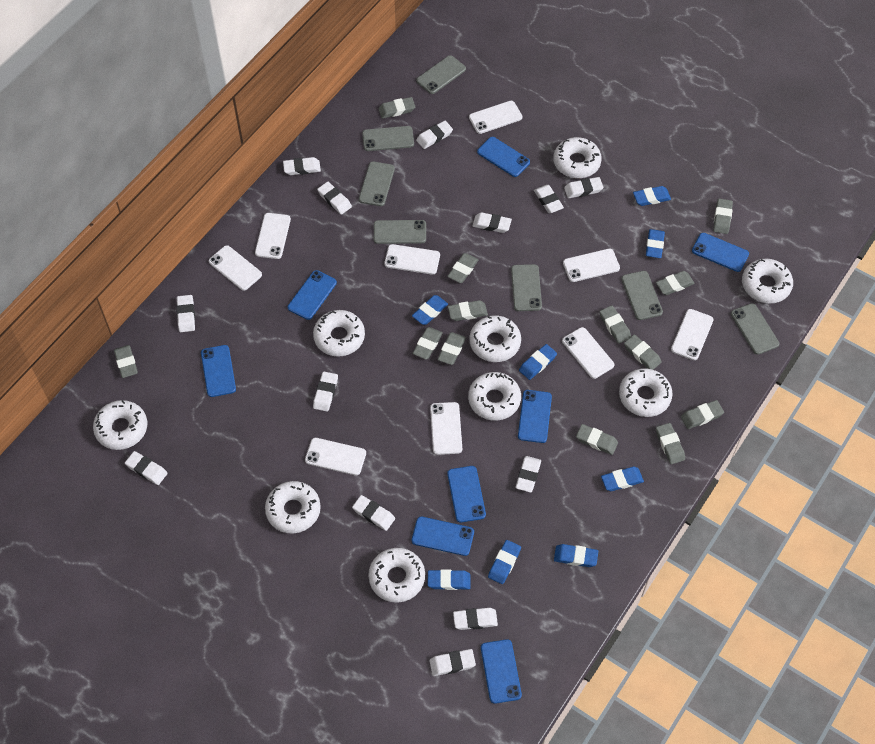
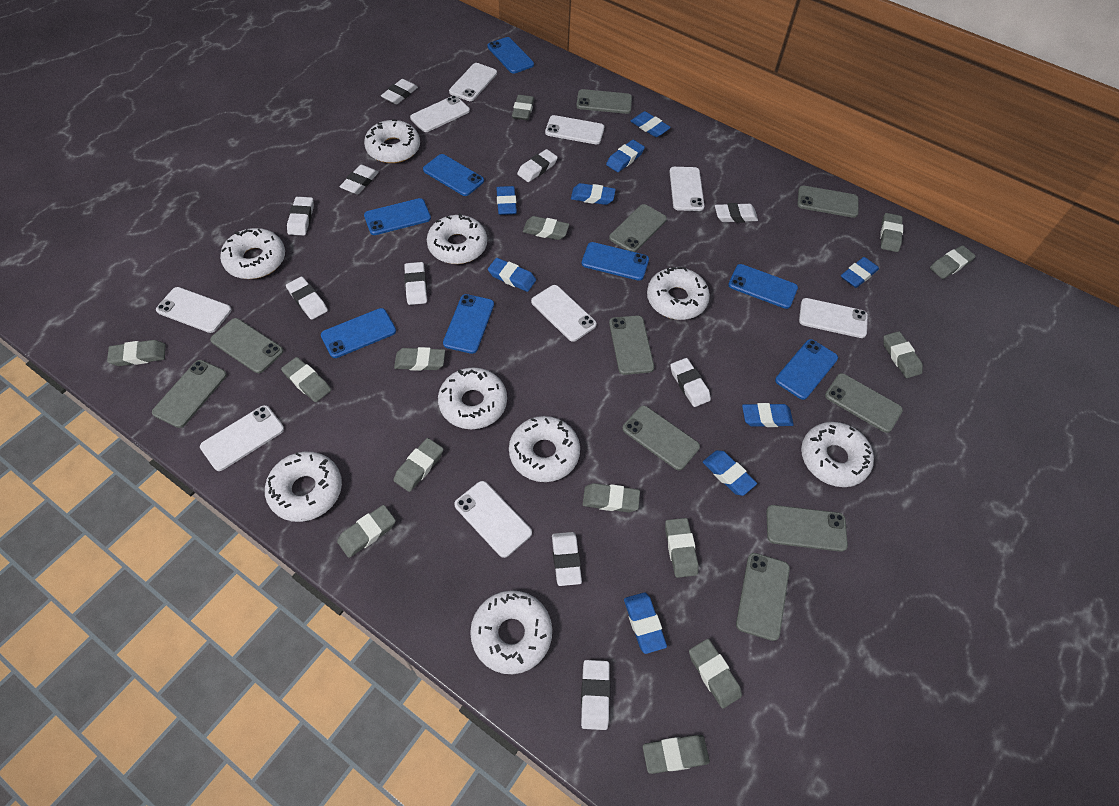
blue eraser: [412,295,448,325] [428,569,470,590] [488,540,521,584] [519,344,557,380] [554,544,598,567] [601,467,644,491] [633,186,671,206] [646,229,665,258] = 8 -> [488,258,536,292] [496,186,517,215] [571,183,616,205] [606,140,645,172] [624,592,667,654] [630,111,671,137] [703,450,757,496] [742,403,794,427] [841,257,879,288] = 9
grey eraser: [114,345,138,378] [378,97,415,119] [412,327,443,359] [438,332,466,365] [447,253,479,283] [448,300,488,321] [576,424,618,455] [599,306,631,344] [624,335,662,370] [656,271,695,295] [656,423,685,464] [681,400,724,429] [713,199,733,234] = 13 -> [107,340,166,366] [281,357,331,402] [337,505,396,558] [394,347,445,371] [394,438,443,492] [512,95,534,120] [523,216,569,240] [583,483,640,512] [643,735,710,774] [665,518,698,578] [689,639,742,709] [880,213,903,252] [883,331,923,378] [930,245,976,279] = 14
grey phone: [359,161,395,206] [362,126,414,151] [374,220,426,244] [416,55,466,94] [511,264,542,311] [622,271,663,320] [731,303,779,355] = 7 -> [152,360,227,428] [210,318,283,373] [576,89,632,114] [609,204,667,252] [609,316,654,375] [622,406,700,471] [736,553,790,641] [766,505,848,552] [797,186,859,218] [825,373,903,433] = 10
white eraser: [125,451,168,485] [176,295,195,332] [283,157,321,175] [313,372,338,412] [317,182,352,215] [352,495,395,531] [416,121,453,149] [429,649,476,676] [453,608,498,630] [472,212,512,233] [516,456,541,492] [534,185,564,213] [564,177,603,198] = 13 -> [286,277,328,320] [287,197,314,235] [339,165,379,194] [381,79,418,104] [404,262,427,305] [517,149,558,182] [552,532,582,586] [581,660,610,730] [670,358,711,407] [715,203,758,223] = 10

